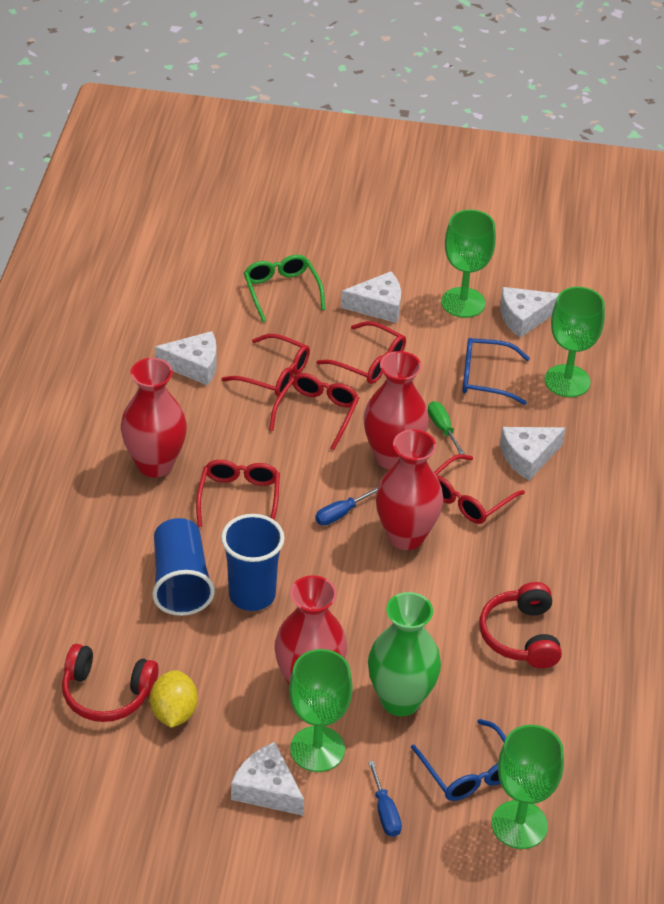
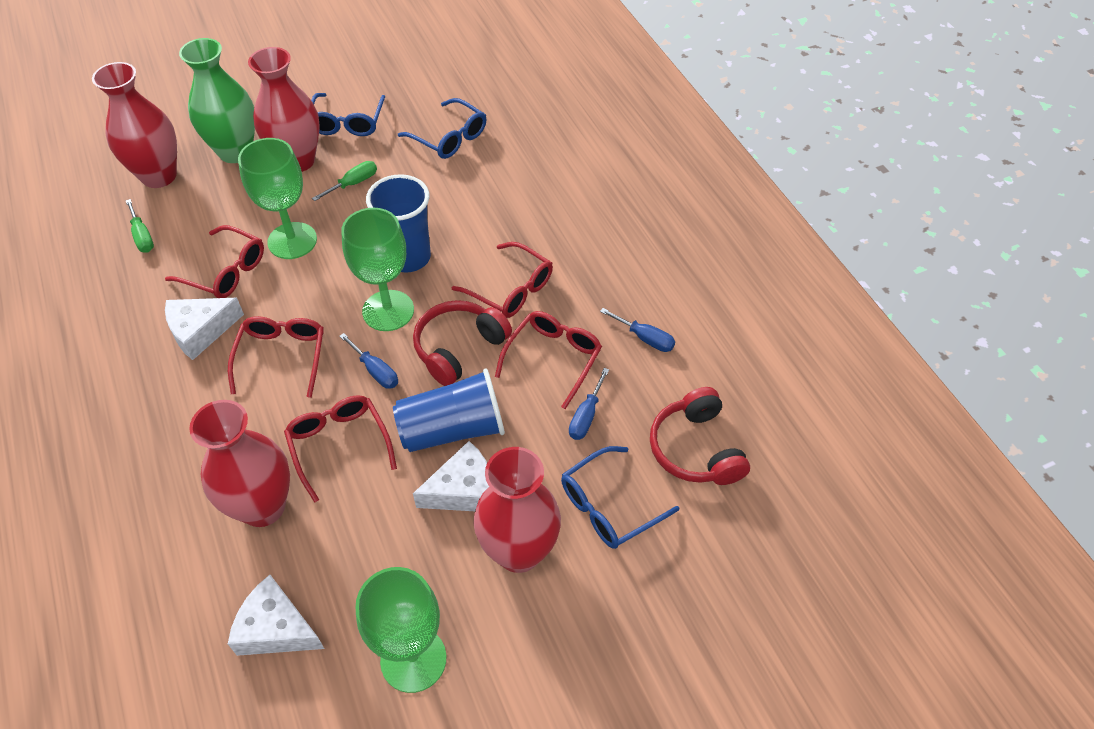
blue glasses: [411,719,506,801] [462,338,530,405] = 2 -> [311,93,385,136] [398,98,486,159] [561,446,679,549] = 3
blue screwdriver: [315,487,378,526] [368,761,402,837] = 2 -> [339,333,398,389] [569,368,609,440] [600,308,675,352] = 3
green glasses: [244,255,325,322] = 1 -> none = 0
green goblet: [289,649,353,772] [441,210,496,318] [492,725,564,849] [545,287,605,397] = 4 -> [238,138,317,259] [341,208,414,331] [355,567,446,693] = 3
green screwdriver: [428,401,465,454] = 1 -> [126,199,154,253] [312,161,377,201] = 2
white cheese: [155,331,217,385] [231,742,304,816] [341,271,401,323] [500,287,560,338] [500,427,565,480] = 5 -> [165,298,244,360] [228,575,324,656] [413,441,489,511] = 3
yellow lemon: [150,670,198,728] = 1 -> none = 0

